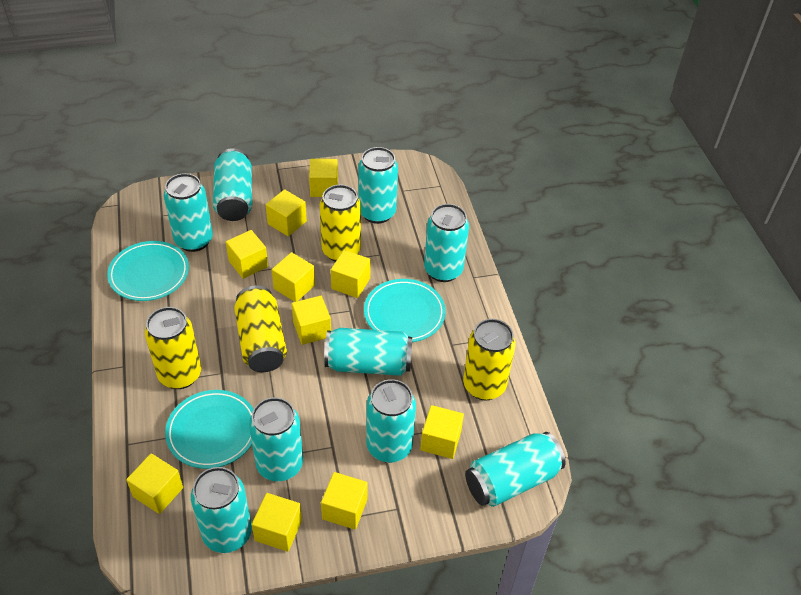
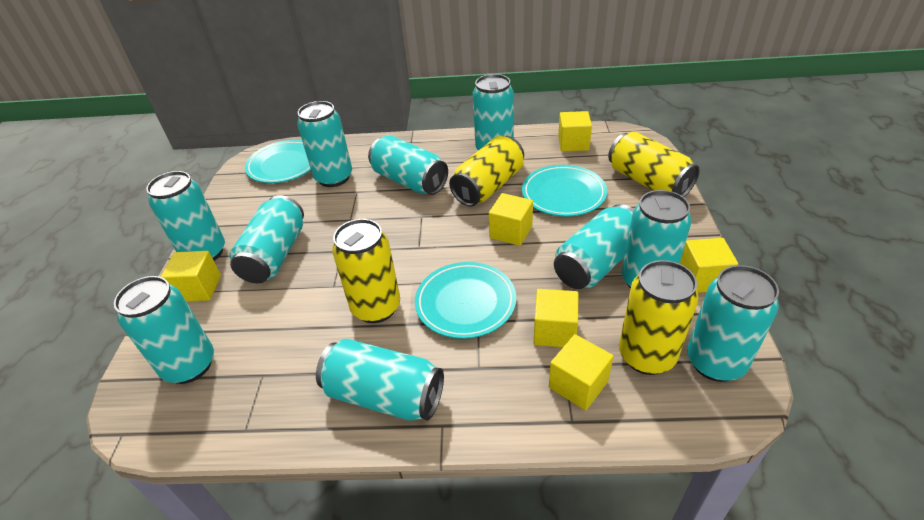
turquoise can: [164,173,213,252] [191,467,252,553] [213,148,252,221] [249,397,303,481] [324,328,412,376] [358,147,398,224] [366,379,416,463] [424,204,469,282] [465,432,565,507] = 9 -> [114,276,214,384] [146,171,225,261] [229,195,304,283] [297,101,352,187] [316,339,444,421] [368,135,448,195] [473,74,514,150] [554,204,634,289] [622,190,691,289] [687,265,779,382] = 10
yellow cube: [126,453,183,514] [226,230,268,279] [252,493,302,552] [266,189,307,236] [272,252,315,302] [292,296,331,345] [309,159,338,197] [321,472,368,530] [331,250,371,298] [420,405,464,459] = 10 -> [161,251,221,301] [489,193,533,246] [534,289,578,347] [549,334,614,410] [558,111,592,151] [680,238,738,293] = 6

